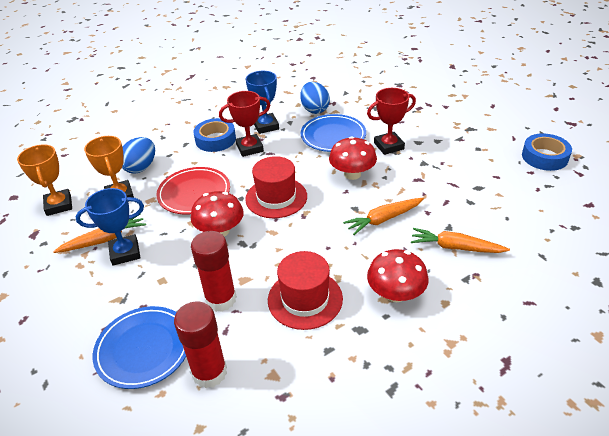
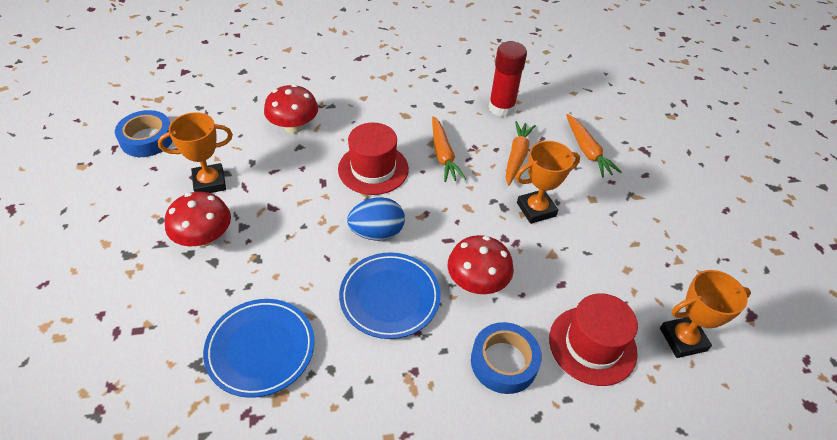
blue egg: [122,137,155,174] [300,82,330,114] = 2 -> [347,197,405,241] = 1
blue trophy: [76,188,144,266] [246,71,279,134] = 2 -> none = 0
orange trophy: [17,144,72,216] [84,136,134,202] = 2 -> [158,112,233,193] [516,141,580,224] [660,270,751,358] = 3
red glue stick: [174,302,227,388] [191,231,237,312] = 2 -> [489,41,527,117] = 1
red plate: [156,167,230,214] = 1 -> none = 0
red trophy: [219,91,270,157] [367,88,416,155] = 2 -> none = 0

